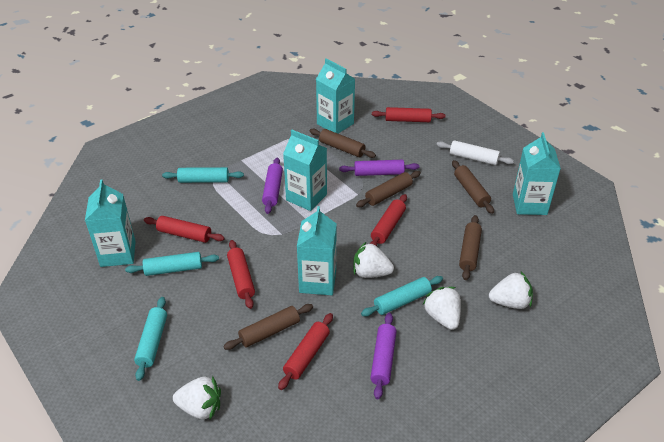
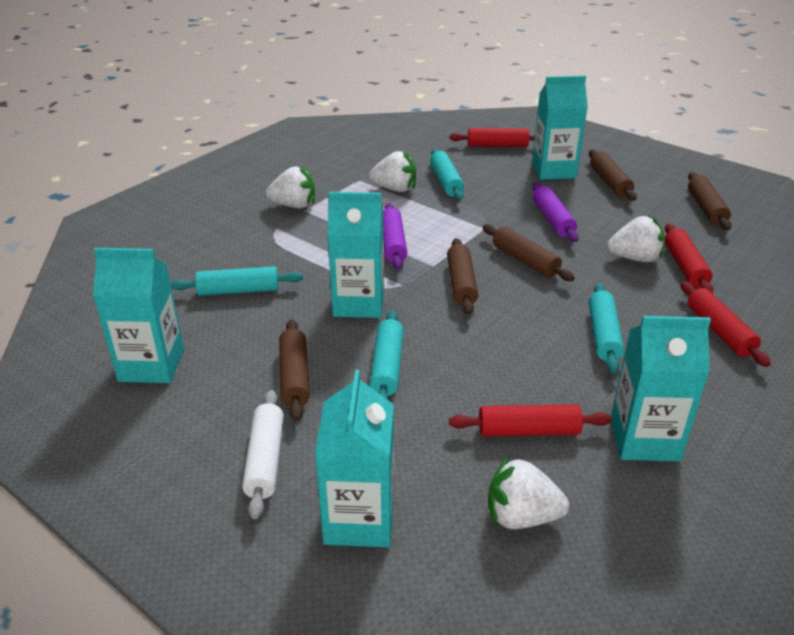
purple rolling pin: [262,158,283,214] [339,160,419,176] [370,313,397,399] = 3 -> [383,203,407,270] [532,183,579,242] = 2
red rolling pin: [144,216,225,243] [227,240,255,309] [278,313,333,390] [370,194,407,246] [372,107,446,122] = 5 -> [449,128,535,147] [449,404,612,437] [665,223,713,294] [681,281,771,367] = 4

